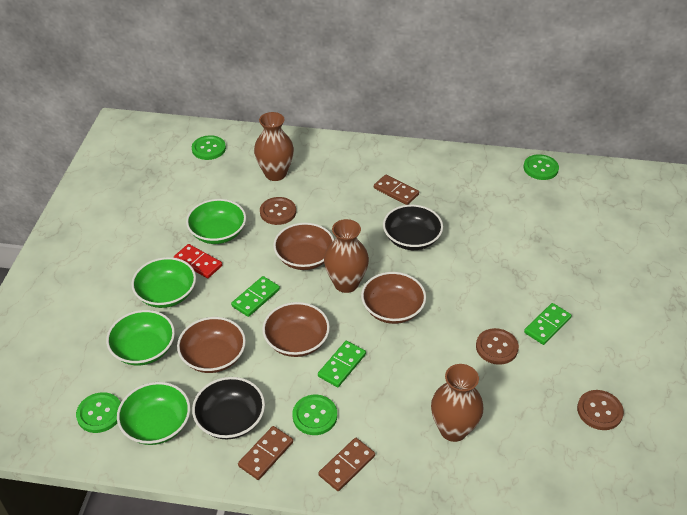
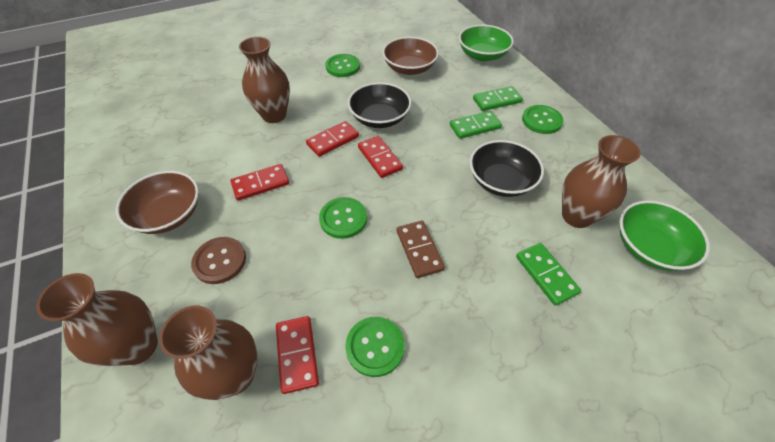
brown bowl: [177,317,246,373] [262,302,330,357] [273,223,334,270] [361,272,426,324] = 4 -> [116,171,199,234] [382,37,439,75] = 2
brown button: [260,197,296,225] [476,328,519,365] [577,390,624,430] = 3 -> [191,237,246,284] = 1
brown domino: [238,426,293,480] [319,438,375,491] [374,175,419,205] = 3 -> [397,221,445,278] = 1
brown vase: [254,112,294,181] [324,219,369,293] [431,364,483,442] = 3 -> [36,273,158,366] [159,306,257,400] [239,37,290,123] [562,135,640,228] = 4
green bowl: [106,310,175,365] [117,382,190,445] [131,257,196,308] [186,199,246,244] = 4 -> [459,25,514,61] [619,200,710,271] = 2
red domino: [174,244,222,278] = 1 -> [230,164,289,201] [276,316,319,394] [306,121,359,157] [358,136,403,178] = 4

